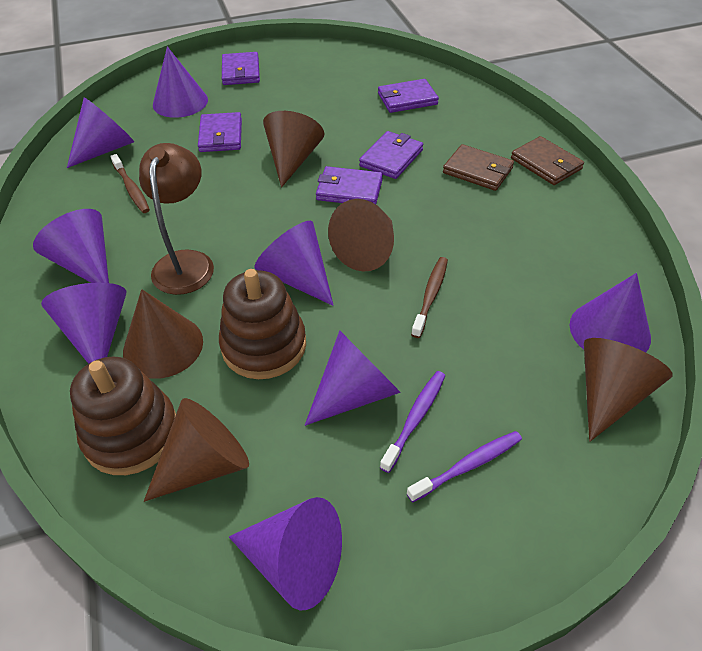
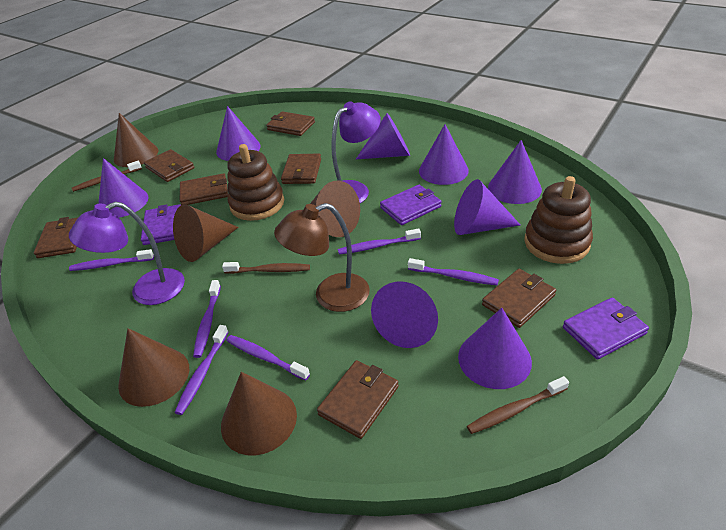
brown toothbrush: [110,154,150,213] [411,257,448,338] = 2 -> [72,161,142,192] [222,262,310,274] [467,376,569,434] = 3
brown wallet: [443,144,514,191] [511,136,584,185] = 2 -> [34,217,78,258] [144,149,194,182] [180,173,228,205] [266,111,315,136] [281,154,321,184] [317,360,399,439] [482,269,556,328] = 7
purple lamp: none = 0 -> [69,202,185,305] [331,101,381,203] = 2
purple toothbrush: [380,371,445,473] [407,431,522,502] = 2 -> [69,249,154,271] [174,325,228,415] [193,280,221,358] [227,335,310,381] [338,229,421,255] [408,258,499,286] = 6
purple wallet: [198,112,242,152] [222,52,260,85] [316,166,383,204] [359,131,423,179] [378,79,439,113] = 5 -> [141,204,181,245] [380,185,442,225] [563,298,649,360] = 3

